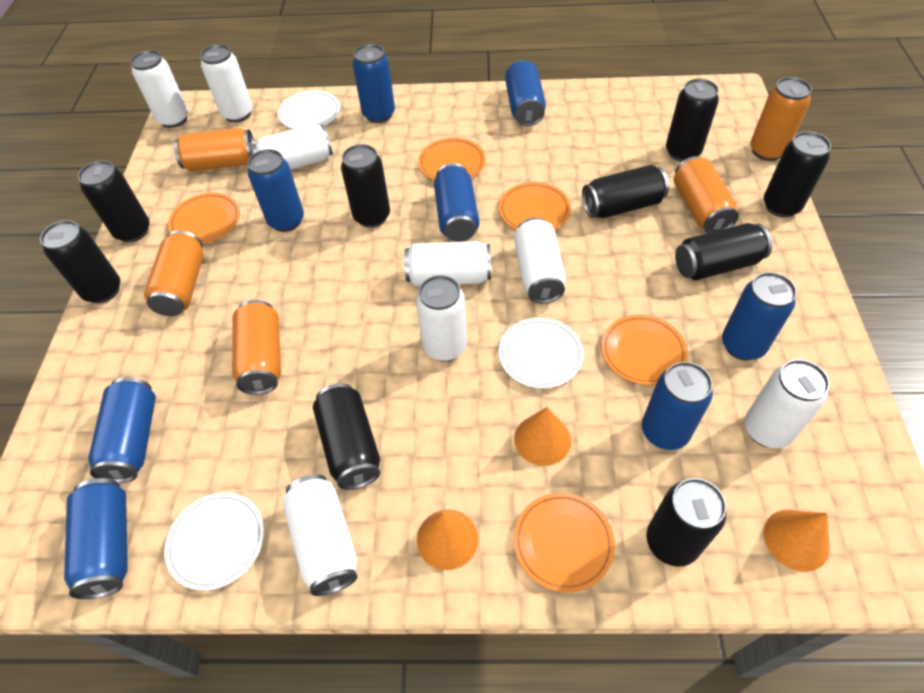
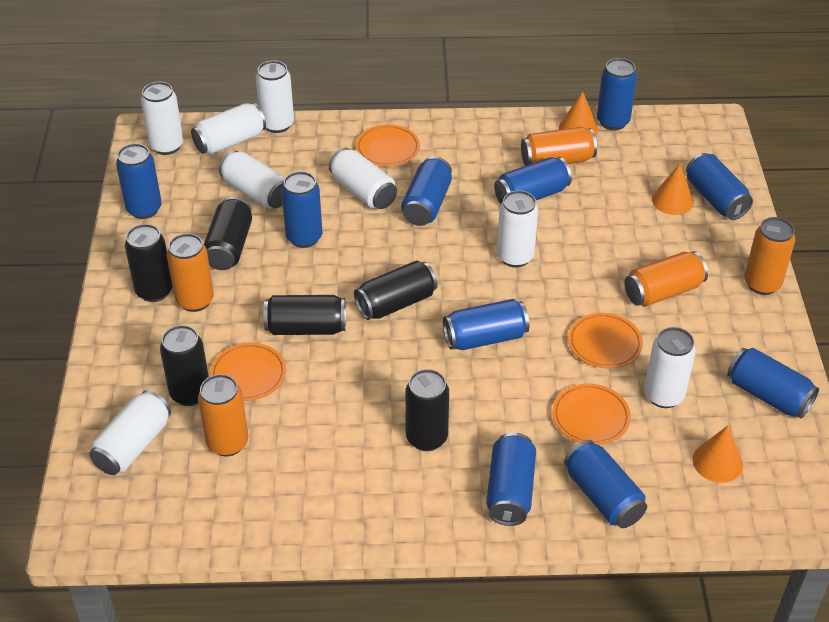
black can: [40,220,120,304] [78,160,150,242] [313,383,380,490] [341,144,390,228] [582,165,669,218] [646,478,726,566] [666,79,719,162] [675,223,772,280] [764,131,831,217] = 9 -> [125,224,172,302] [160,325,209,406] [204,197,252,270] [264,295,346,335] [354,261,438,320] [405,369,449,451] = 6
blue can: [64,478,128,599] [88,377,156,483] [247,149,304,232] [352,44,395,123] [434,163,479,242] [505,60,546,126] [642,362,713,450] [722,272,797,360] = 8 -> [116,143,162,219] [281,171,323,248] [401,156,452,226] [443,299,530,350] [486,432,536,526] [494,157,572,204] [564,440,647,528] [597,58,637,130] [686,153,753,220] [727,348,819,418] = 10
orange plate: [168,193,240,244] [418,138,486,180] [499,182,571,230] [514,493,615,593] [601,315,688,385] = 5 -> [210,343,286,401] [356,124,420,166] [552,383,631,445] [568,313,643,369] = 4
white plate: [165,493,264,590] [278,91,340,129] [499,318,583,388] = 3 -> none = 0

